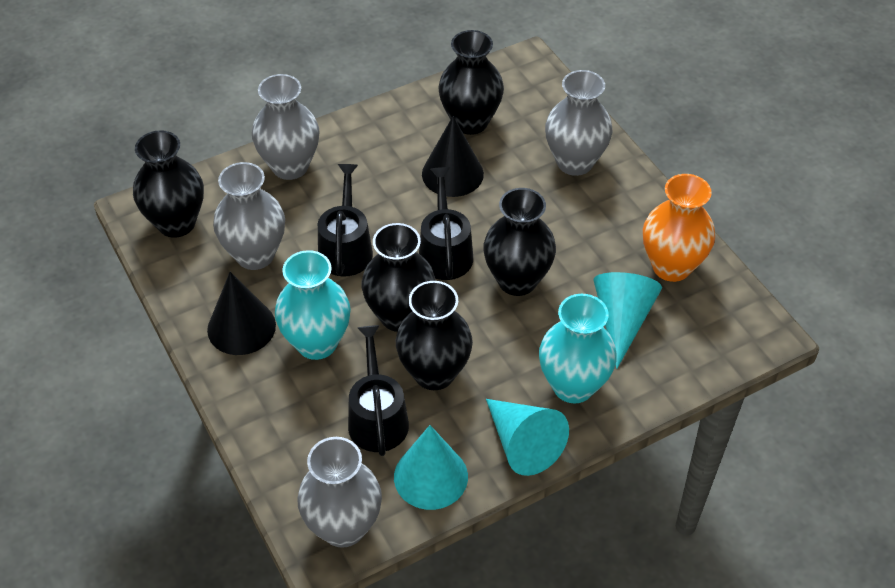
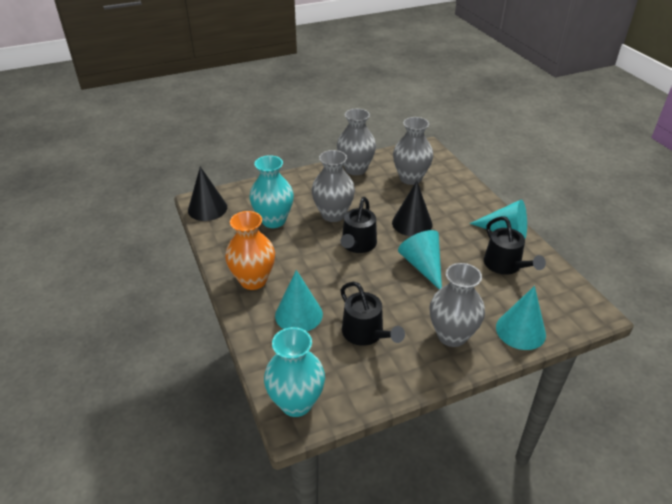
black vase: [133,130,204,238] [362,223,436,332] [396,281,473,390] [438,30,504,135] [483,188,556,296] = 5 -> none = 0
turquoise cone: [394,425,468,510] [486,399,569,476] [593,272,662,369] = 3 -> [275,270,323,331] [398,230,442,290] [469,199,527,239] [496,286,546,350] = 4

